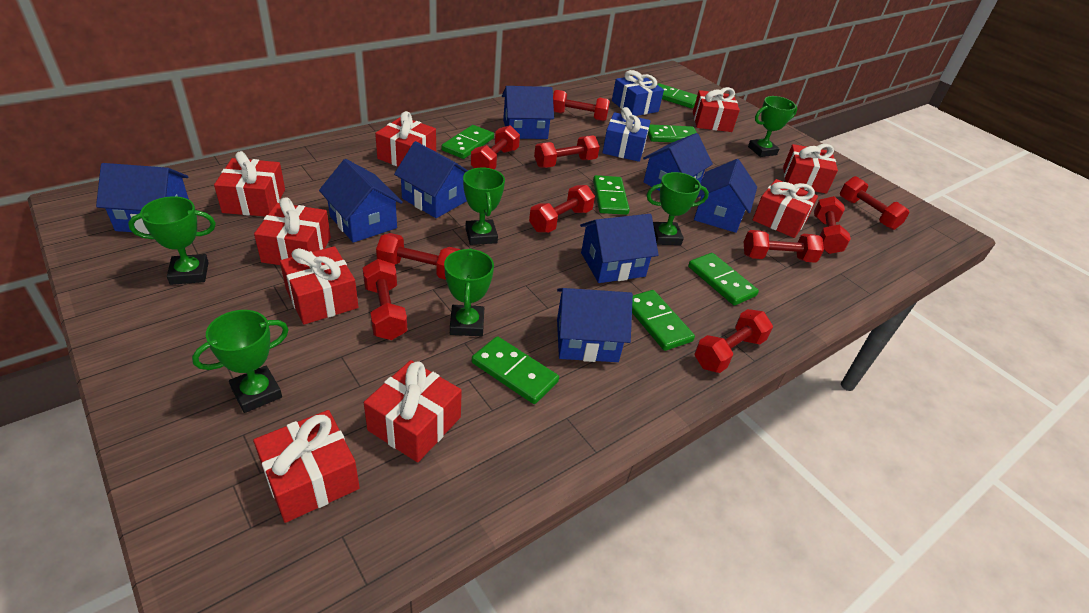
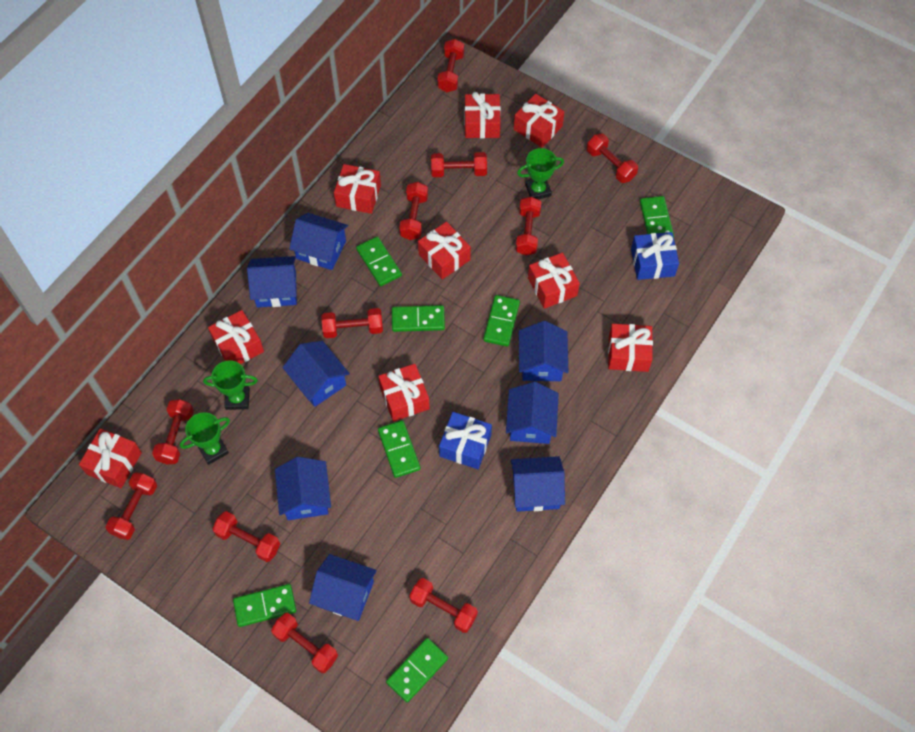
green trophy: [128,196,216,285] [192,310,289,413] [444,248,494,336] [463,168,505,245] [647,172,709,245] [748,96,797,157] = 6 -> [180,412,230,465] [203,360,258,410] [517,148,564,200] = 3
red dumbbell: [363,259,407,340] [376,233,460,279] [471,125,520,169] [529,185,595,233] [534,135,600,168] [553,90,610,121] [695,309,773,373] [744,230,824,263] [814,196,851,254] [840,176,910,230] = 10 -> [106,472,157,540] [152,399,194,464] [213,511,280,562] [271,613,338,673] [322,308,383,338] [399,182,428,240] [409,578,478,633] [431,152,487,177] [437,39,464,92] [516,197,541,255] [587,133,638,183] = 11

